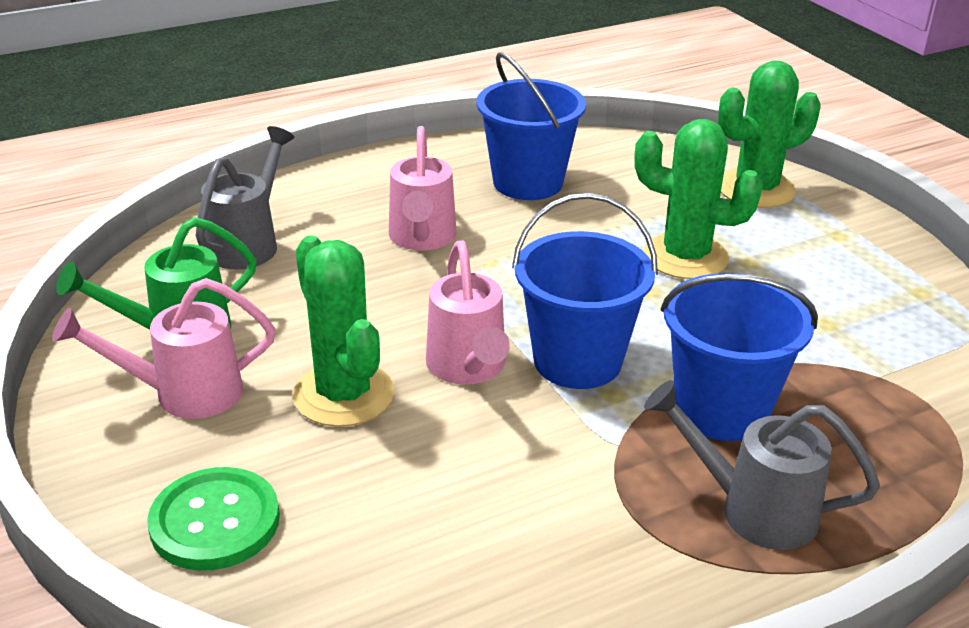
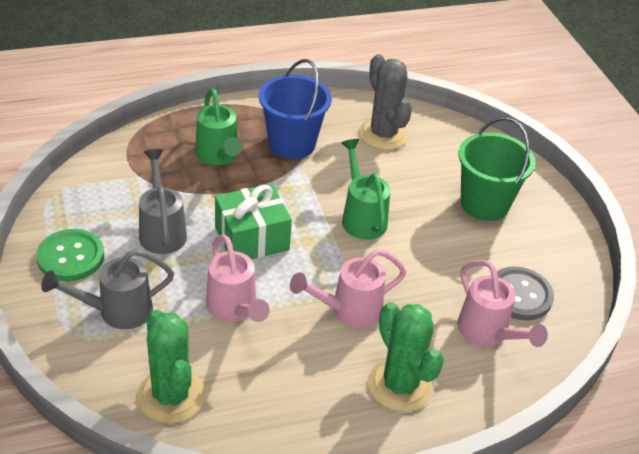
blue bucket: [476,52,586,200] [512,193,658,389] [661,273,818,441] = 3 -> [259,59,332,159] = 1
green bucket: none = 0 -> [459,117,536,221] = 1
green cactus: [293,235,394,427] [634,119,763,279] [718,61,821,208] = 3 -> [137,310,205,423] [368,302,444,412] = 2
green gift: none = 0 -> [215,184,292,259] = 1
green watering can: [56,217,257,330] = 1 -> [195,88,243,165] [341,139,390,240] = 2
grey button: none = 0 -> [497,267,554,320] = 1
grey cactus: none = 0 -> [359,54,412,150] = 1

